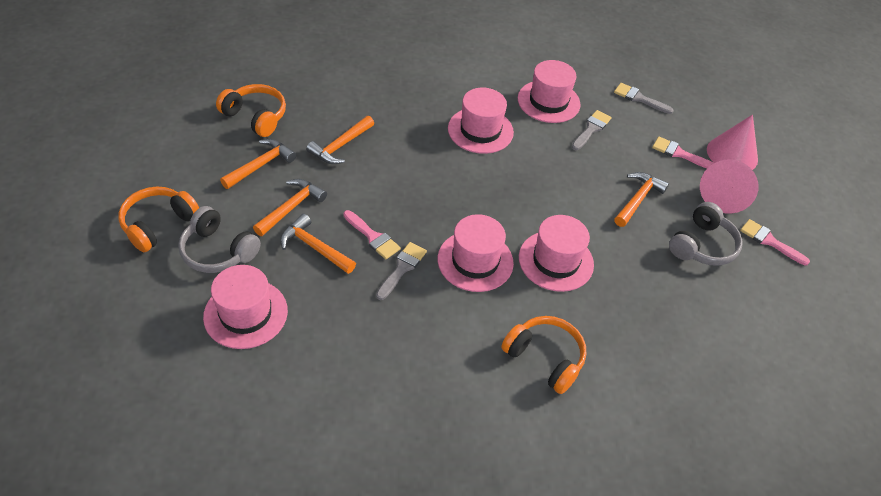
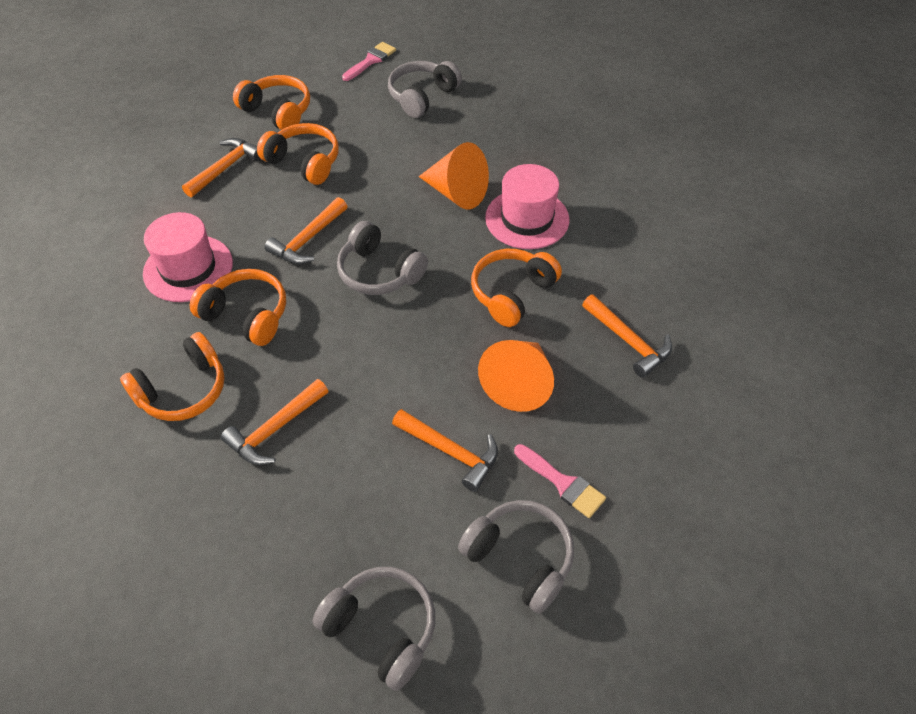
grey brush: [376,242,427,300] [572,110,612,150] [614,83,674,114] = 3 -> none = 0
grey headphones: [178,206,261,273] [669,202,743,266] = 2 -> [312,567,435,691] [337,221,428,295] [388,61,462,118] [458,500,574,614] = 4
orange cone: none = 0 -> [419,142,489,210] [478,340,554,412] = 2
orange headphones: [118,187,199,252] [216,84,286,137] [501,316,586,394] = 3 -> [120,332,225,421] [190,269,286,346] [233,75,310,130] [257,123,339,185] [471,249,562,327] = 5
pink brush: [343,210,401,259] [652,137,714,169] [740,219,810,265] = 3 -> [342,42,396,81] [514,444,606,518] = 2
pink cone: [700,160,758,214] [707,114,758,170] = 2 -> none = 0
pink hat: [203,265,288,349] [438,214,514,292] [448,88,514,154] [518,60,581,123] [519,215,594,292] = 5 -> [143,212,233,302] [485,164,569,249] = 2

